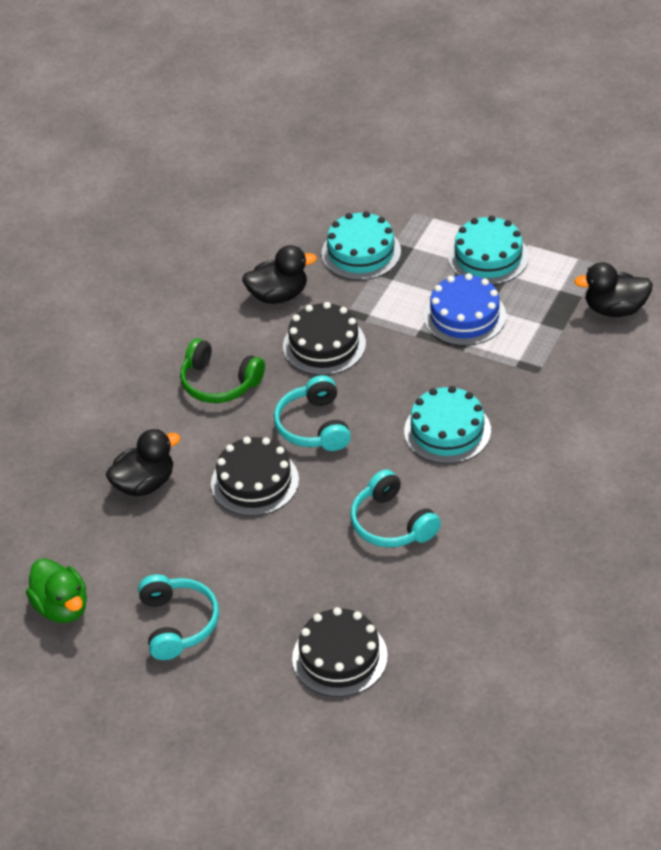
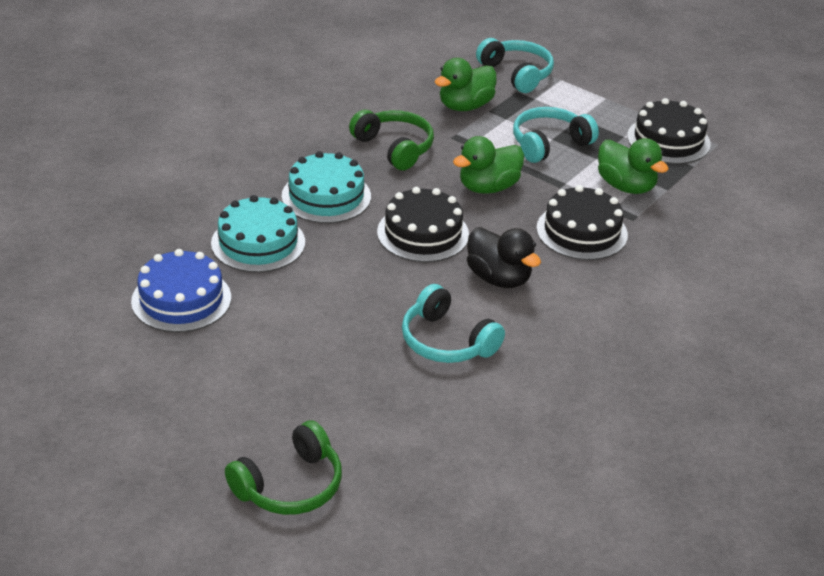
black duck: [106,429,180,497] [242,245,317,304] [574,262,653,317] = 3 -> [467,227,541,288] = 1
green duck: [26,558,87,623] = 1 -> [435,58,497,111] [453,136,524,194] [598,138,669,194] = 3
green headphones: [180,338,265,403] = 1 -> [225,420,342,515] [349,110,434,170] = 2
turquoise cake: [321,211,401,280] [404,386,491,464] [448,215,529,285] = 3 -> [211,195,305,273] [282,151,371,223] = 2

